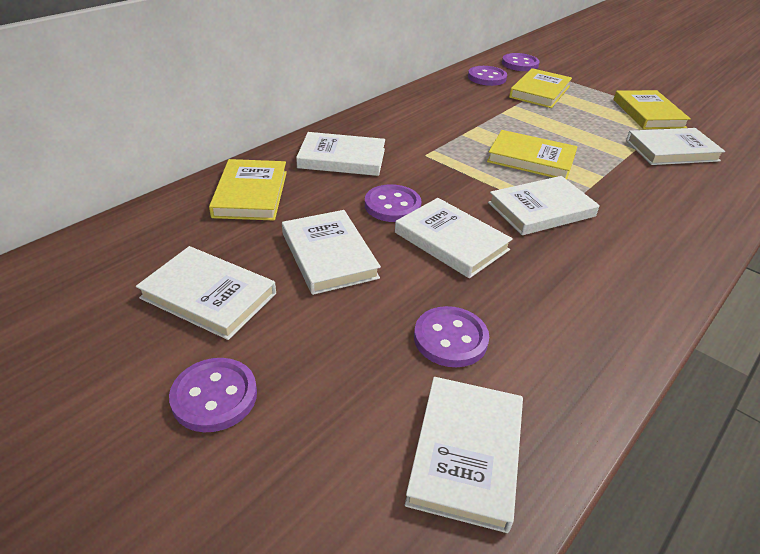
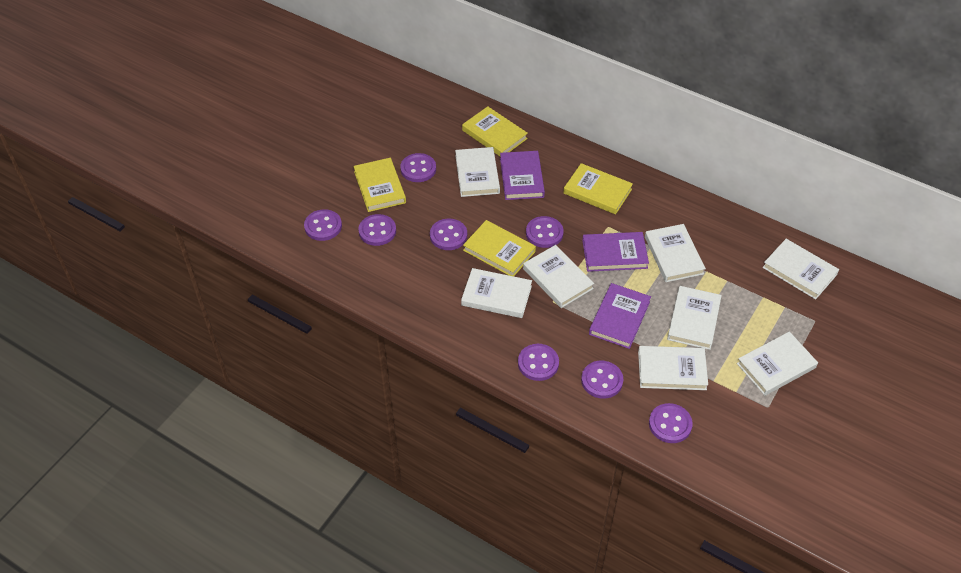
purple book: none = 0 -> [500,151,545,200] [582,232,649,272] [589,283,651,349] = 3
purple button: [169,358,257,432] [365,184,421,222] [414,306,489,367] [468,66,507,86] [502,53,540,71] = 5 -> [304,209,342,241] [358,214,396,246] [400,153,436,182] [430,219,467,250] [518,344,559,381] [526,216,564,248] [581,361,623,399] [649,403,693,443] = 8
white book: [136,246,276,340] [282,210,381,295] [296,132,385,176] [395,198,513,278] [405,377,523,533] [488,176,600,235] [626,128,725,165] = 7 -> [455,147,500,197] [461,268,532,318] [523,245,594,308] [638,346,708,390] [645,224,706,282] [667,286,722,350] [737,332,818,396] [763,239,839,299] = 8

